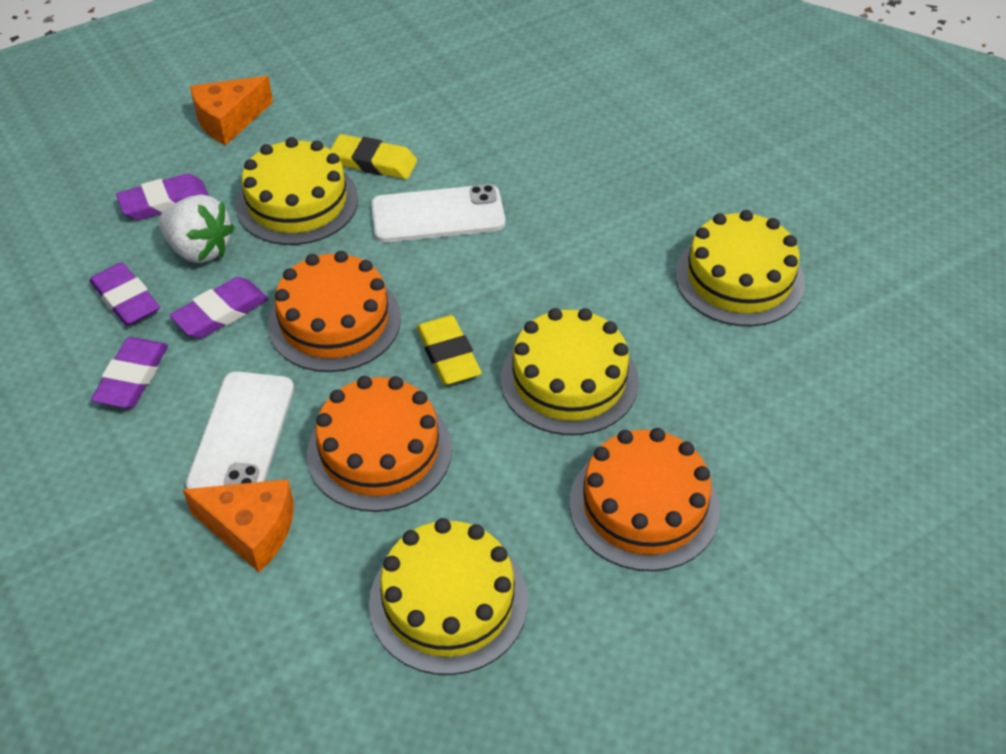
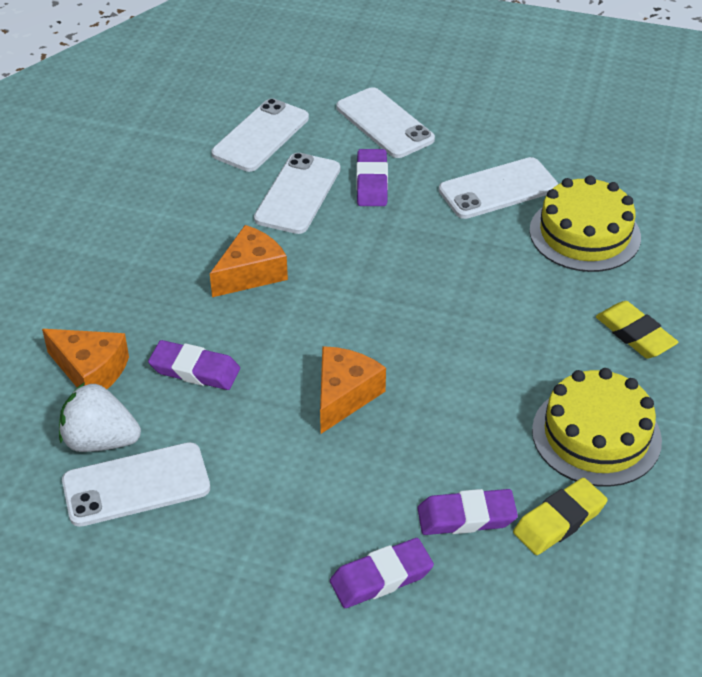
orange cake: [268,251,401,372] [307,376,452,512] [569,428,720,571] = 3 -> none = 0
orange cheese: [183,479,294,572] [190,76,273,145] = 2 -> [42,329,129,389] [210,225,288,297] [320,346,386,434] = 3
white phone: [186,371,294,489] [371,184,505,243] = 2 -> [62,442,210,527] [211,98,309,172] [254,153,340,234] [337,87,435,158] [439,157,558,219] = 5
yellow cake: [236,137,358,245] [369,518,528,675] [501,308,639,435] [675,210,805,326] = 4 -> [530,175,641,272] [532,368,662,487] = 2

